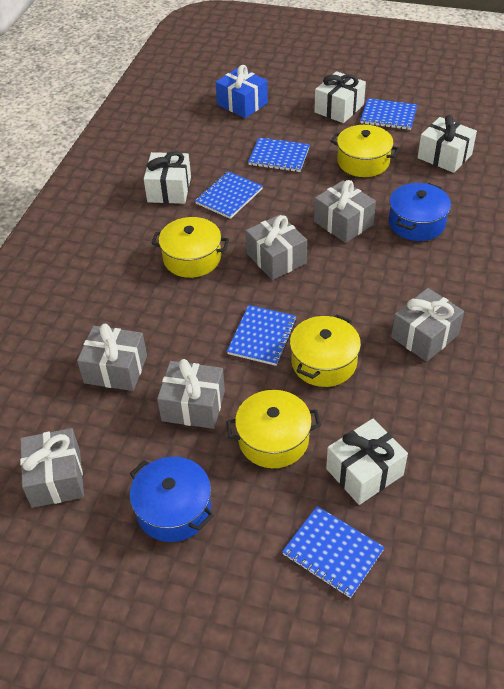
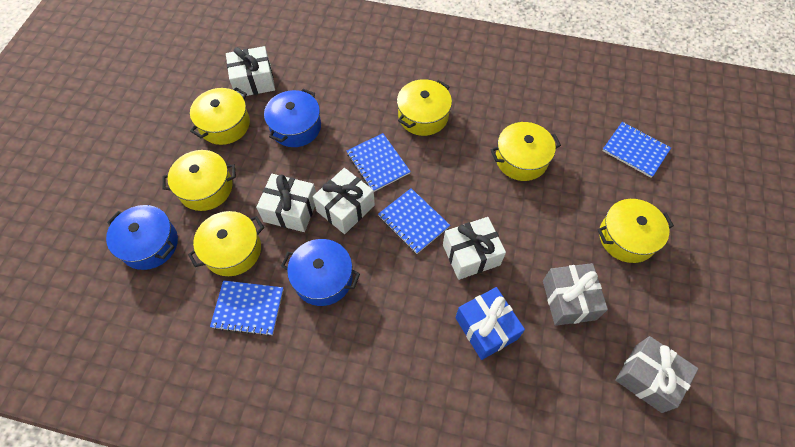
blue notebook: [195,171,263,219] [227,305,296,366] [248,137,310,172] [282,506,385,598] [360,98,417,130] = 5 -> [210,280,284,336] [347,133,411,192] [378,188,450,254] [602,122,671,178] = 4
blue pot: [130,457,214,542] [389,183,451,241] = 2 -> [106,205,178,270] [264,89,321,147] [281,239,360,306] = 3
grey gift: [20,428,84,508] [77,324,147,391] [157,359,225,429] [246,214,307,280] [314,180,376,243] [391,288,464,362] = 6 -> [543,263,608,326] [615,336,699,413] = 2
yellow pot: [151,217,229,278] [226,390,321,468] [290,314,361,387] [330,125,400,177] = 4 -> [162,150,236,211] [188,211,264,276] [190,87,250,145] [397,79,452,136] [491,122,561,181] [598,199,674,263] = 6

